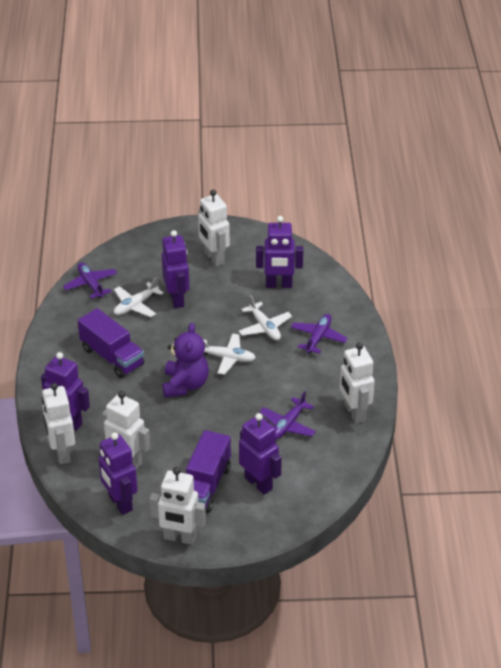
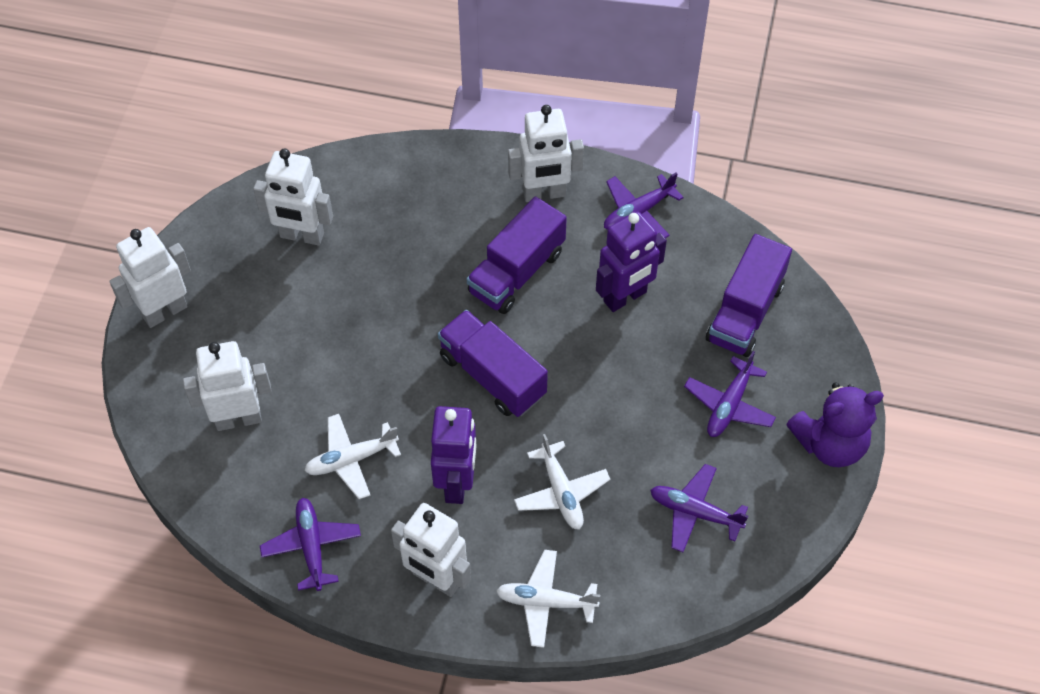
purple plane: [63,263,117,299] [259,391,316,440] [291,314,348,354] = 3 -> [260,498,361,591] [604,172,684,238] [650,464,748,552] [684,351,776,437] = 4
purple robot: [41,352,90,431] [99,432,137,515] [162,230,189,308] [239,413,282,495] [256,216,303,288] = 5 -> [431,406,476,504] [596,211,667,312] = 2
purple truck: [78,308,144,378] [186,430,231,513] = 2 -> [438,310,548,417] [467,197,567,314] [706,234,792,357] = 3

